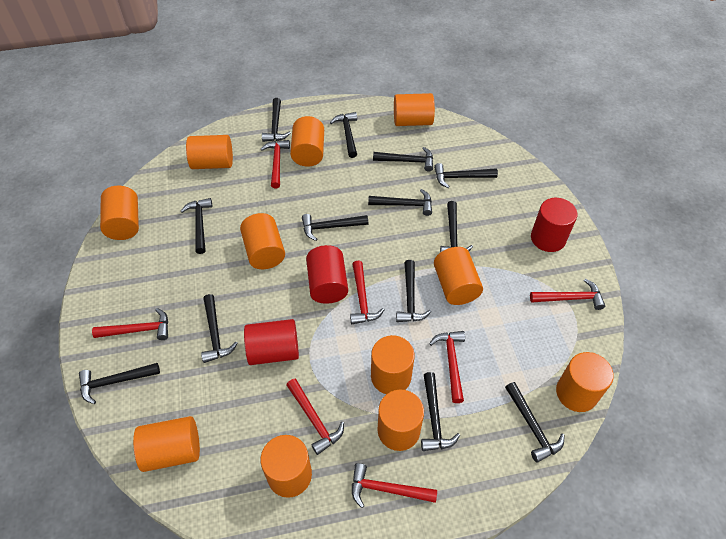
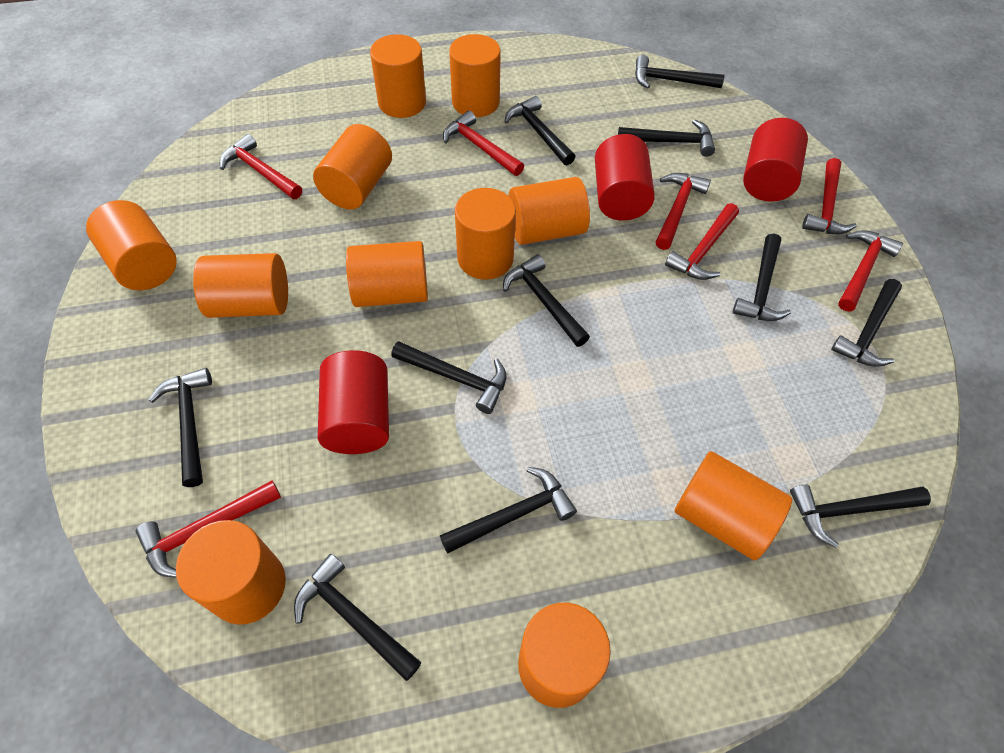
black hammer: [79,363,160,404] [180,198,212,254] [201,294,238,363] [262,98,291,142] [302,214,368,241] [330,112,357,158] [368,189,432,216] [373,147,433,172] [396,260,431,322] [421,372,460,451] [434,163,498,188] [440,201,473,252] [505,382,565,463] = 13 -> [149,368,212,487] [294,554,421,681] [391,341,507,414] [440,467,577,554] [503,254,590,347] [505,96,575,165] [618,119,715,157] [635,55,724,88] [733,233,791,321] [790,485,931,548] [831,279,902,367] = 11

